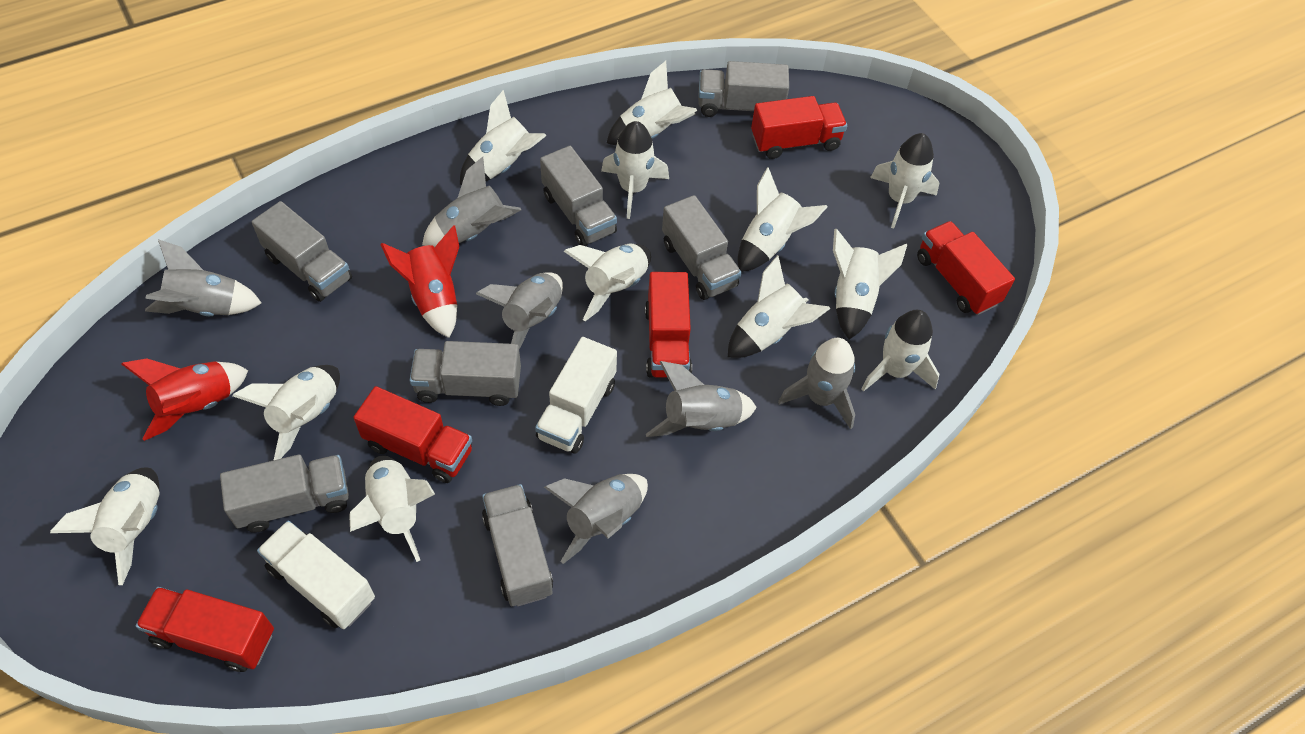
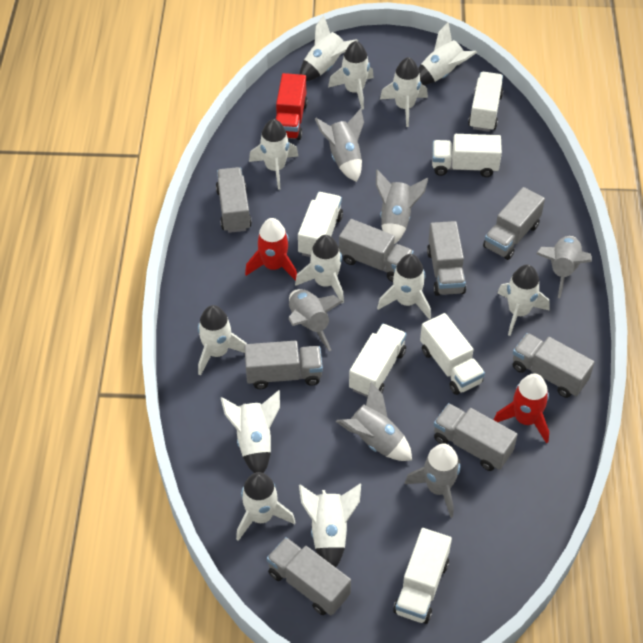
grey truck: [220,454,349,532] [252,201,352,302] [410,341,521,406] [482,484,553,606] [540,146,617,246] [662,195,742,300] [698,61,789,117] = 7 -> [216,167,252,233] [244,341,323,389] [267,537,351,615] [339,219,414,282] [427,221,466,296] [434,403,518,471] [483,187,545,260] [513,333,595,398] = 8
red truck: [136,587,274,672] [353,386,472,483] [645,272,692,378] [751,96,847,159] [917,221,1015,315] = 5 -> [276,73,308,140] = 1
white truck: [257,520,375,629] [535,337,617,454] = 2 -> [298,192,343,257] [349,324,406,397] [393,528,452,624] [420,313,485,395] [432,134,502,177] [468,72,504,132] = 6

